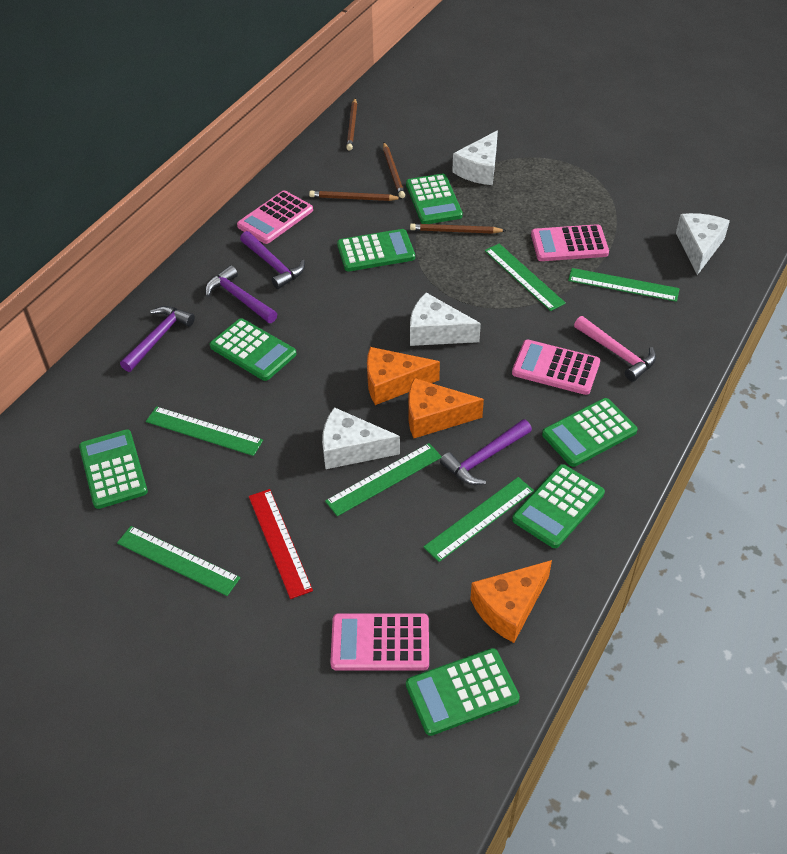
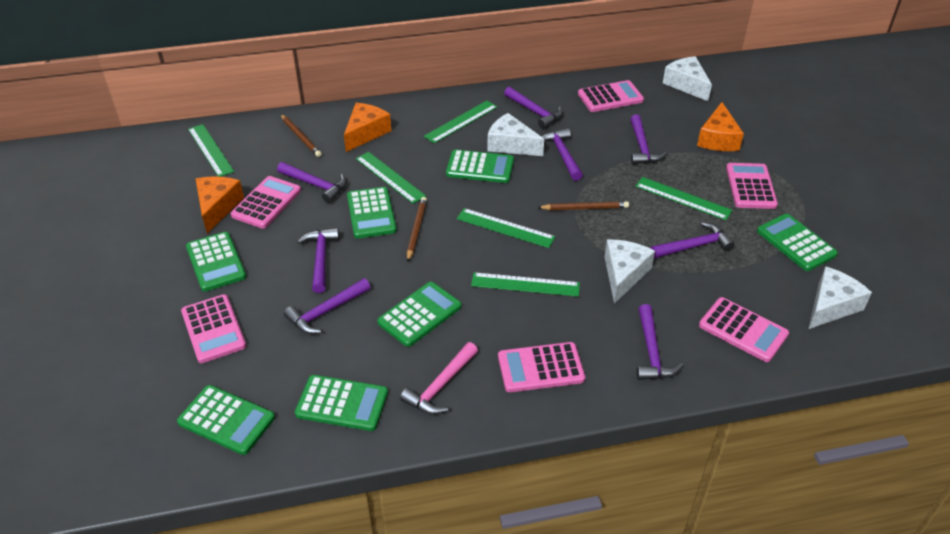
brown pencil: [309,191,402,201] [346,98,357,151] [383,143,405,198] [410,223,506,234] = 4 -> [281,114,322,157] [407,197,427,262] [537,201,629,210] = 3
pink calculator: [237,190,313,244] [330,613,429,671] [512,340,600,395] [531,224,609,261] = 4 -> [181,294,246,363] [231,176,301,229] [498,342,585,392] [578,80,644,112] [699,297,789,362] [726,163,778,209] = 6
purple hammer: [120,306,195,372] [205,265,277,323] [240,231,305,289] [440,419,532,485] = 4 -> [277,162,346,203] [284,278,371,334] [297,228,339,293] [504,87,563,129] [542,128,583,181] [630,114,667,164] [637,304,683,380] [650,222,735,258] = 8
red ruler: [249,489,313,599] = 1 -> none = 0

